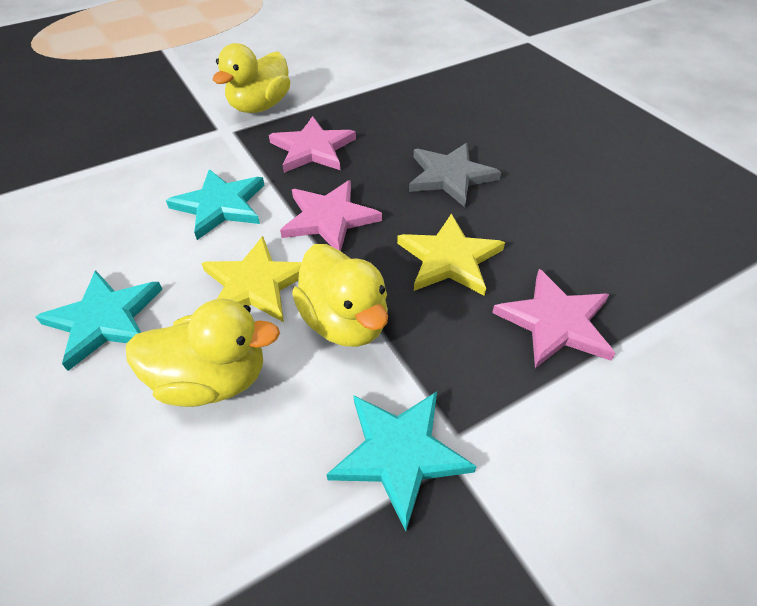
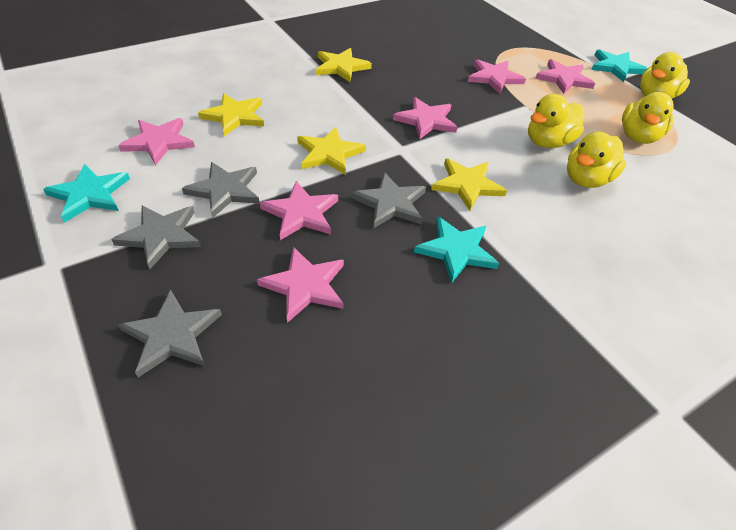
grey star: [409,143,501,207] = 1 -> [111,205,201,269] [119,290,222,378] [182,162,260,218] [351,172,426,228] = 4
pink star: [269,116,356,173] [280,180,382,251] [492,269,616,368] = 3 -> [118,118,195,166] [257,247,344,323] [260,181,338,240] [393,97,457,140] [468,59,526,94] [535,59,595,94] = 6
yellow duck: [126,298,280,407] [213,43,290,113] [292,244,388,347] = 3 -> [528,94,584,148] [567,132,626,188] [622,92,674,144] [640,52,690,99] = 4
yellow star: [202,236,302,322] [397,214,505,296] = 2 -> [198,93,264,136] [297,127,366,175] [316,48,372,82] [431,158,507,211] = 4

